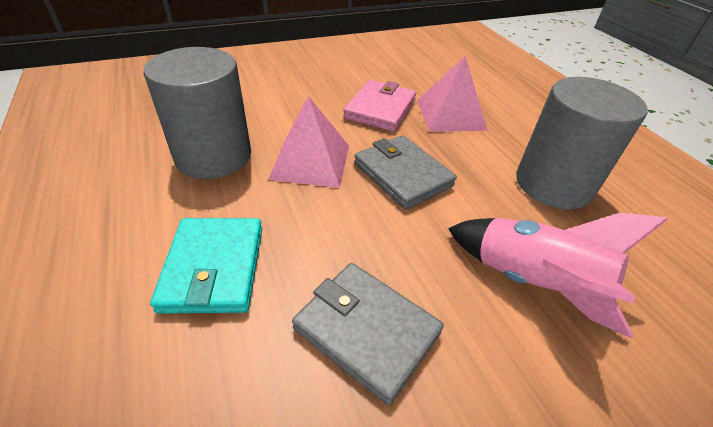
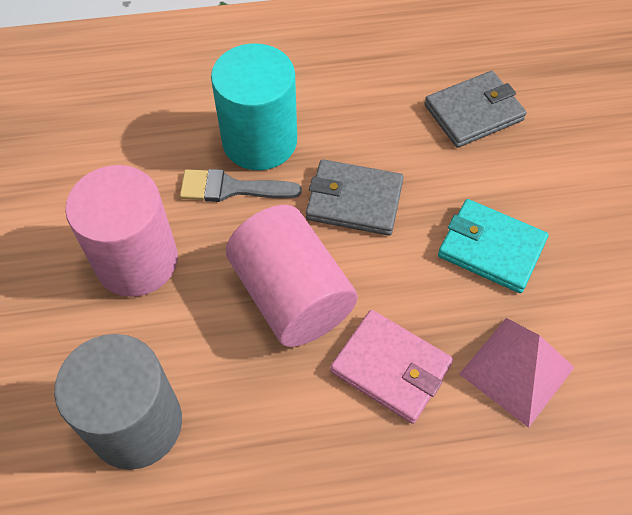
grey brush: none = 0 -> [180,169,302,202] = 1
grey cylinder: [144,47,251,179] [516,77,648,210] = 2 -> [54,334,182,470] = 1
pink cylinder: none = 0 -> [65,165,178,297] [226,205,358,347] = 2
pink pyramid: [268,96,349,188] [417,56,488,132] = 2 -> [459,318,575,428] = 1
pink rocket: [448,213,668,338] = 1 -> none = 0
turquoise cylinder: none = 0 -> [211,43,297,170] = 1

